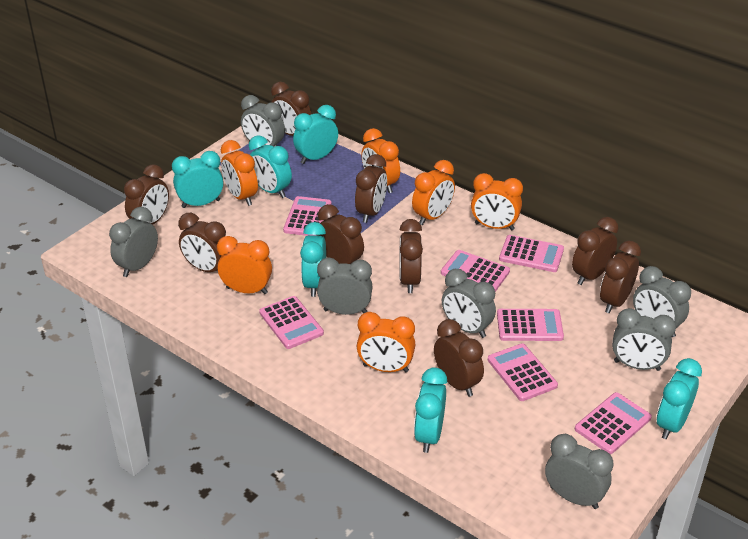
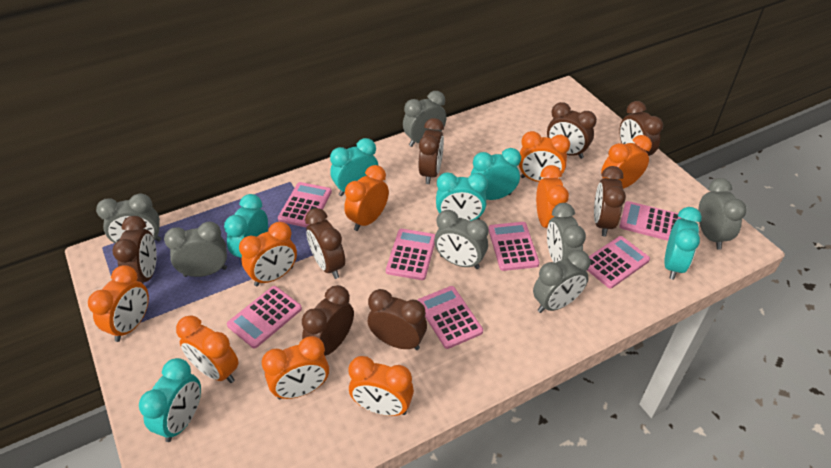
brown clock: [124,164,169,225] [178,213,226,272] [271,82,312,136] [317,204,364,264] [355,154,387,223] [399,219,423,293] [434,319,484,397] [572,217,619,285] [600,241,641,313] = 9 -> [112,216,157,284] [302,285,354,356] [305,208,345,279] [368,289,427,350] [419,118,444,184] [547,102,597,159] [594,166,626,236] [619,101,663,156] = 8
orange clock: [217,236,272,294] [221,140,258,206] [357,312,415,372] [361,128,400,193] [412,160,455,225] [471,173,523,230] = 6 -> [88,265,149,342] [176,315,239,383] [239,222,297,286] [262,336,329,399] [344,165,389,231] [349,356,414,416] [519,131,570,182] [536,165,569,228] [601,135,652,189] = 9

